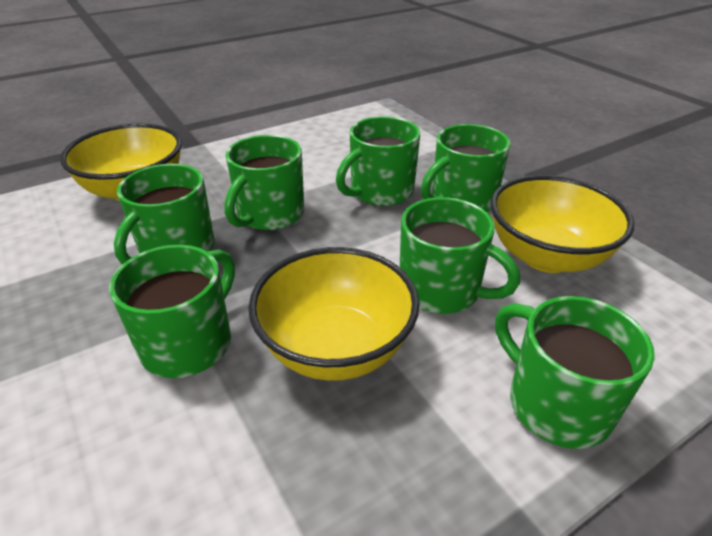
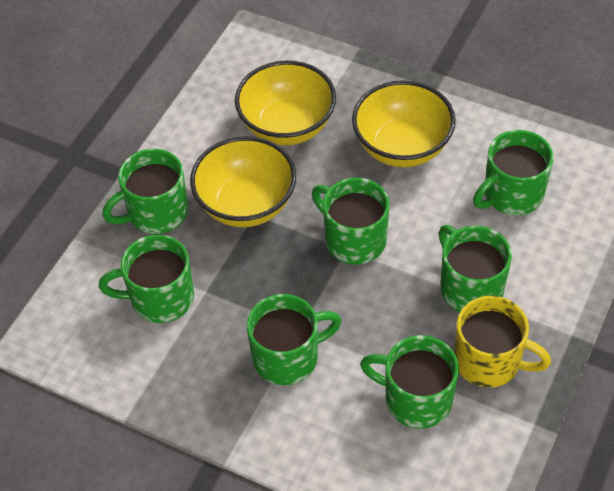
yellow mug: none = 0 -> [454,296,551,388] = 1

